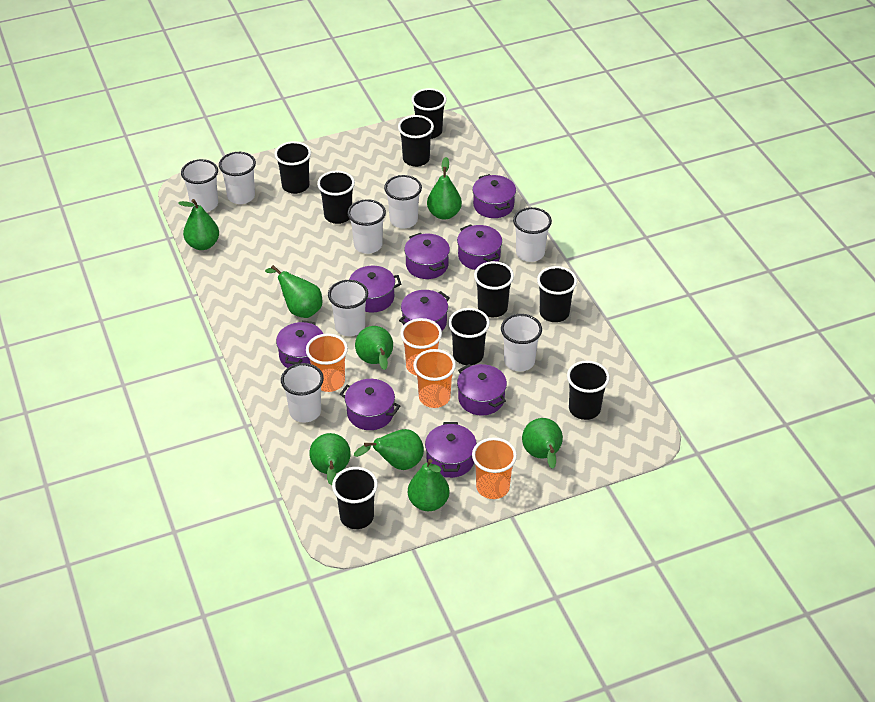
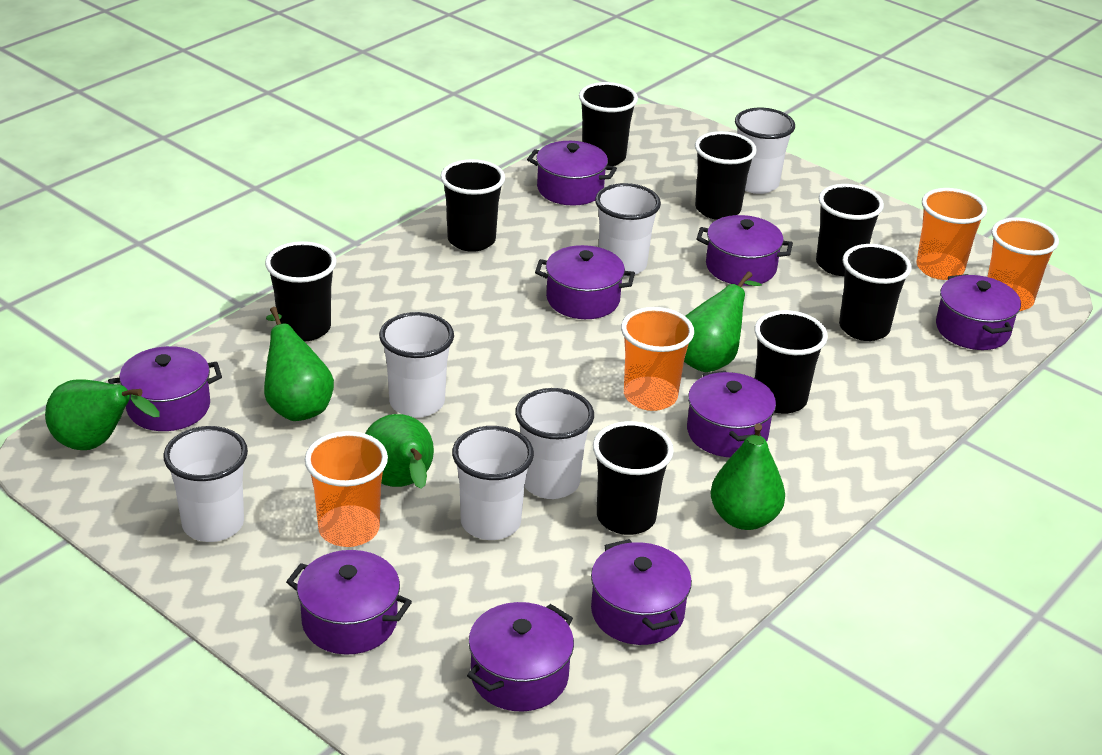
black cup: [274,141,311,194] [317,170,355,224] [332,467,378,529] [398,115,434,167] [411,88,447,139] [448,308,490,365] [474,261,514,317] [537,266,577,322] [567,360,610,420] = 9 -> [265,241,337,342] [440,159,505,252] [579,82,638,166] [593,421,674,535] [695,131,757,220] [755,310,828,414] [816,184,884,276] [839,244,912,341] = 8
green pear: [178,199,219,250] [265,265,322,318] [309,433,350,485] [354,429,424,470] [355,326,393,370] [408,459,449,511] [427,157,462,220] [522,418,563,469] = 8 -> [45,379,160,450] [264,307,334,421] [365,414,434,489] [684,271,762,372] [710,424,785,530] = 5
white cup: [181,159,218,212] [219,152,256,204] [281,363,324,422] [328,280,368,336] [348,199,386,254] [384,175,422,229] [501,314,542,371] [513,207,552,262] = 8 -> [163,426,248,542] [379,312,454,418] [452,426,534,540] [515,388,594,499] [595,183,661,277] [735,108,795,194] = 6

